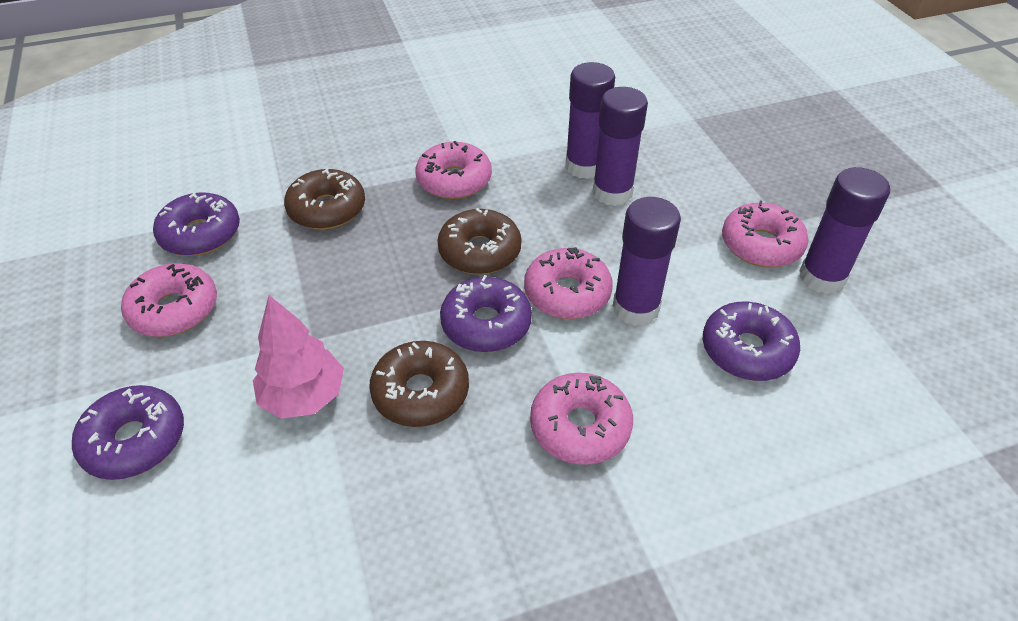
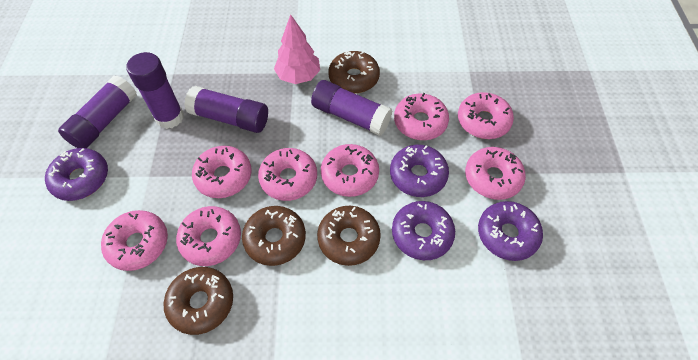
brown donut: [284,169,365,230] [369,341,469,427] [438,208,522,274] = 3 -> [163,267,233,335] [242,206,306,266] [317,206,381,266] [328,51,380,93] = 4
pink donut: [121,263,217,337] [415,141,492,199] [524,247,613,319] [530,373,633,465] [722,200,809,267] = 5 -> [101,210,168,271] [176,206,241,266] [192,146,252,198] [258,148,317,201] [321,144,379,197] [394,93,449,140] [458,92,514,139] [465,147,526,200] = 8

